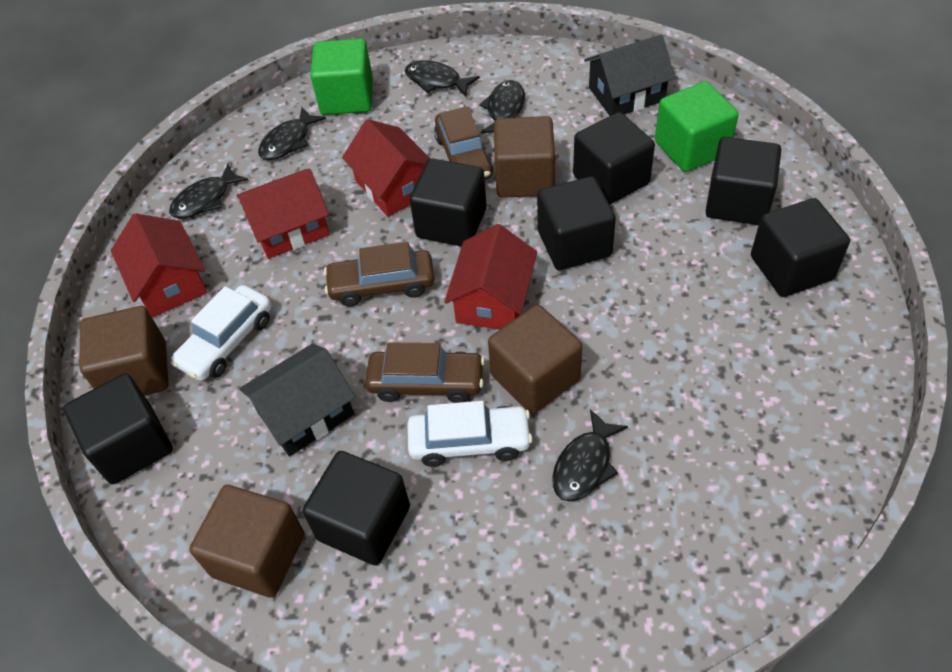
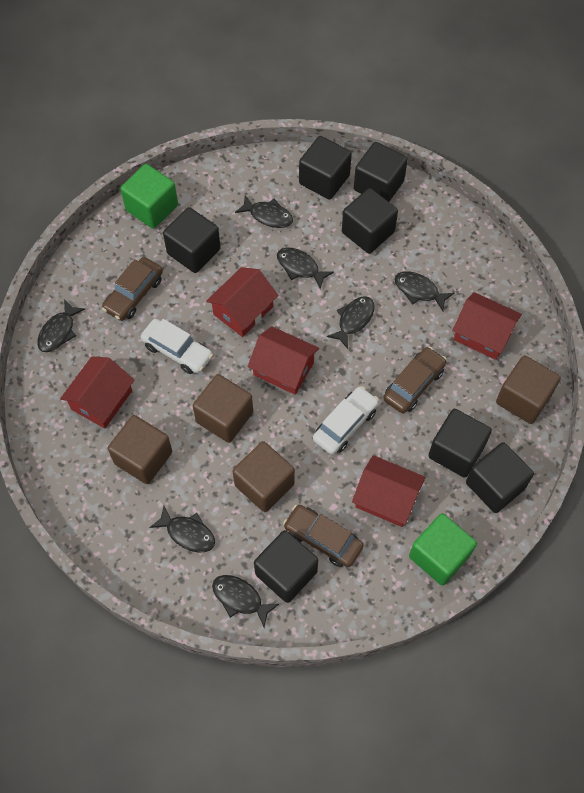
black fish: [169,164,248,219] [258,107,326,160] [405,60,480,97] [479,80,525,134] [552,409,628,501] = 5 -> [37,299,85,352] [149,506,215,552] [212,575,279,628] [235,195,293,228] [277,247,334,289] [327,296,374,349] [394,272,454,311] = 7
black house: [239,344,355,456] [584,35,675,116] = 2 -> none = 0
red house: [111,213,207,318] [236,169,330,259] [342,119,430,217] [444,224,537,330] = 4 -> [60,357,135,428] [206,267,279,337] [248,326,319,395] [352,455,426,527] [452,292,522,360] = 5

